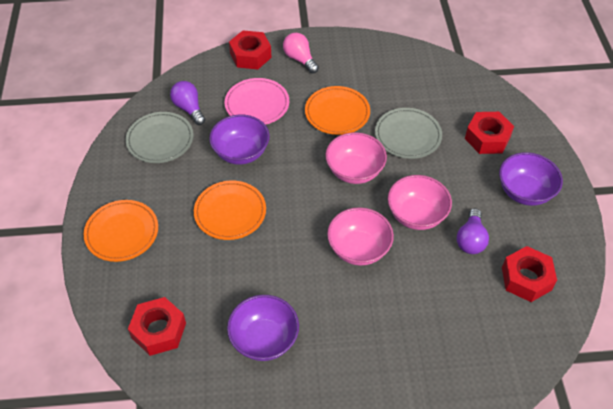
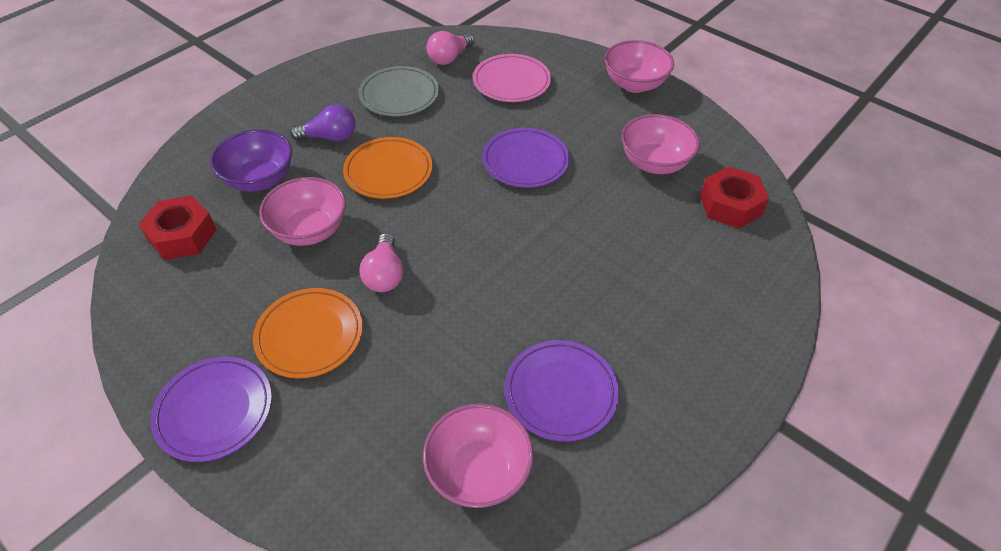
grey plate: [126,112,193,163] [375,108,442,159] = 2 -> [358,66,439,117] = 1
orange plate: [84,200,158,262] [194,181,266,240] [305,86,370,135] = 3 -> [253,288,363,379] [343,137,432,199] = 2
pink bowl: [325,132,387,184] [327,207,394,266] [388,175,452,230] = 3 -> [259,177,346,246] [423,404,534,508] [605,40,674,93] [622,114,700,174] = 4
pink light bulb: [283,33,319,74] = 1 -> [359,233,403,292] [427,31,475,65] = 2
purple bowl: [209,115,270,165] [227,295,299,361] [499,152,563,206] = 3 -> [210,129,292,192] = 1
purple light bulb: [170,81,205,125] [457,208,489,254] = 2 -> [290,104,355,141] = 1
purple plate: none = 0 -> [151,357,272,462] [482,128,570,188] [505,340,619,442] = 3
red nut: [128,297,186,356] [229,30,272,69] [465,112,514,154] [502,246,557,302] = 4 -> [138,196,217,260] [700,166,769,229] = 2

